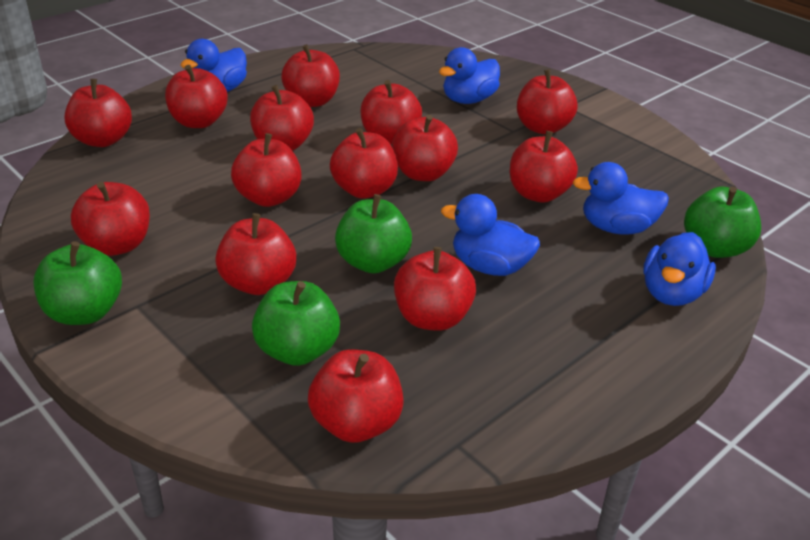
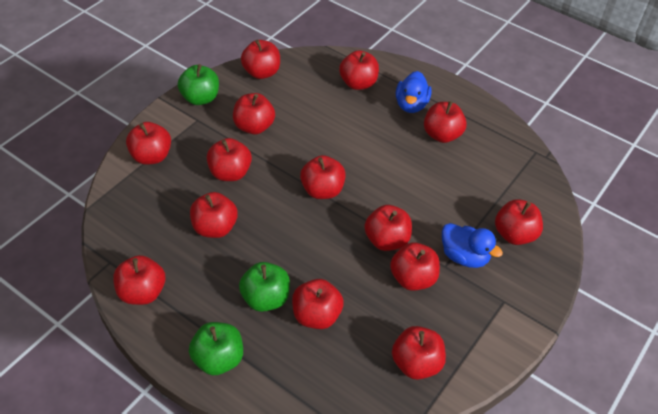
blue duck: [180,39,247,92] [439,47,500,104] [441,194,540,276] [572,162,669,235] [643,232,716,306] = 5 -> [396,71,432,113] [442,223,503,268] = 2
green apple: [34,241,122,325] [252,281,340,366] [335,194,412,274] [684,187,761,258] = 4 -> [178,64,219,105] [189,322,243,375] [239,262,290,312] = 3

